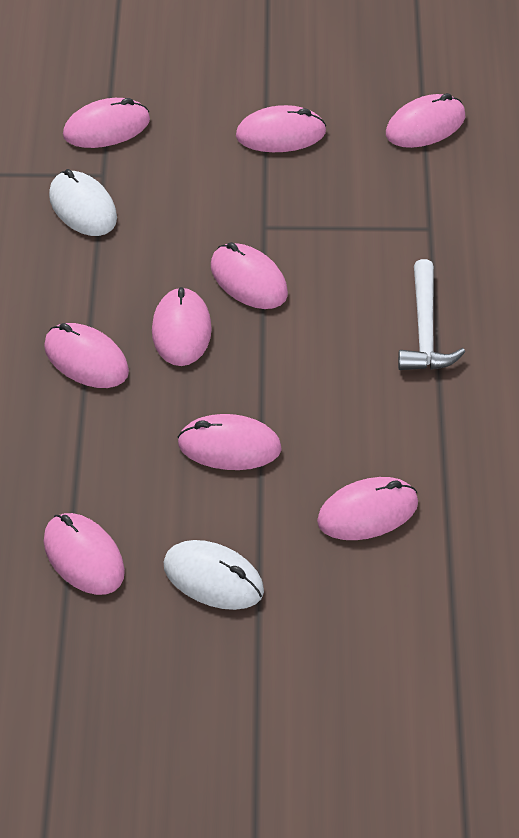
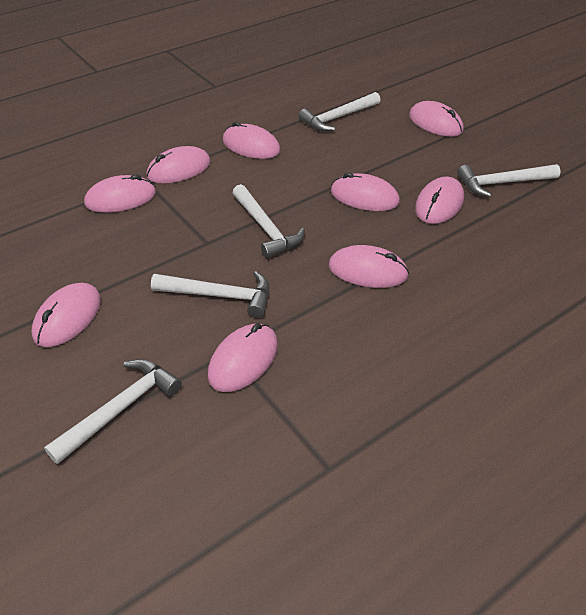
white hammer: [398,259,465,370] = 1 -> [44,359,182,464] [151,271,269,318] [233,184,305,258] [298,92,381,131] [457,164,561,197] = 5
white mouse: [49,169,117,236] [164,540,264,610] = 2 -> none = 0

